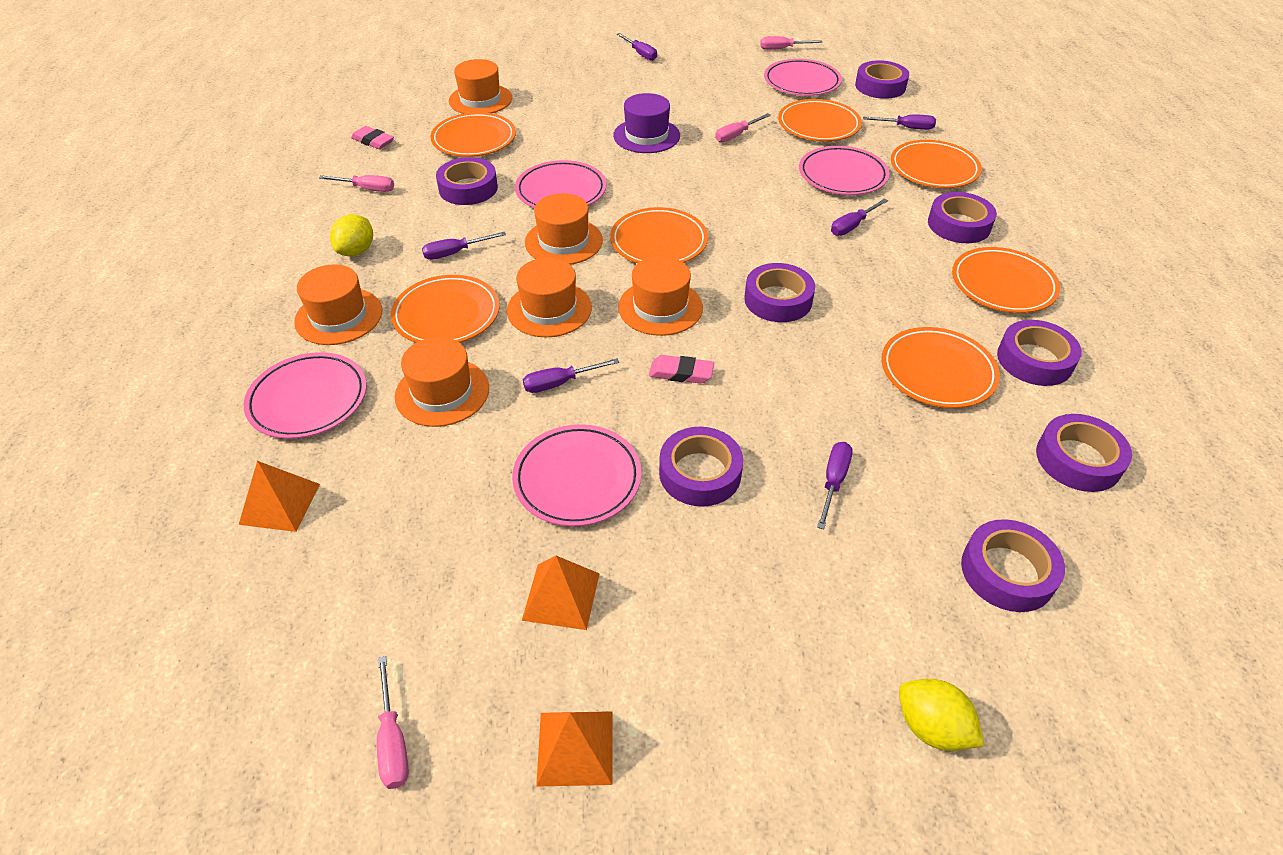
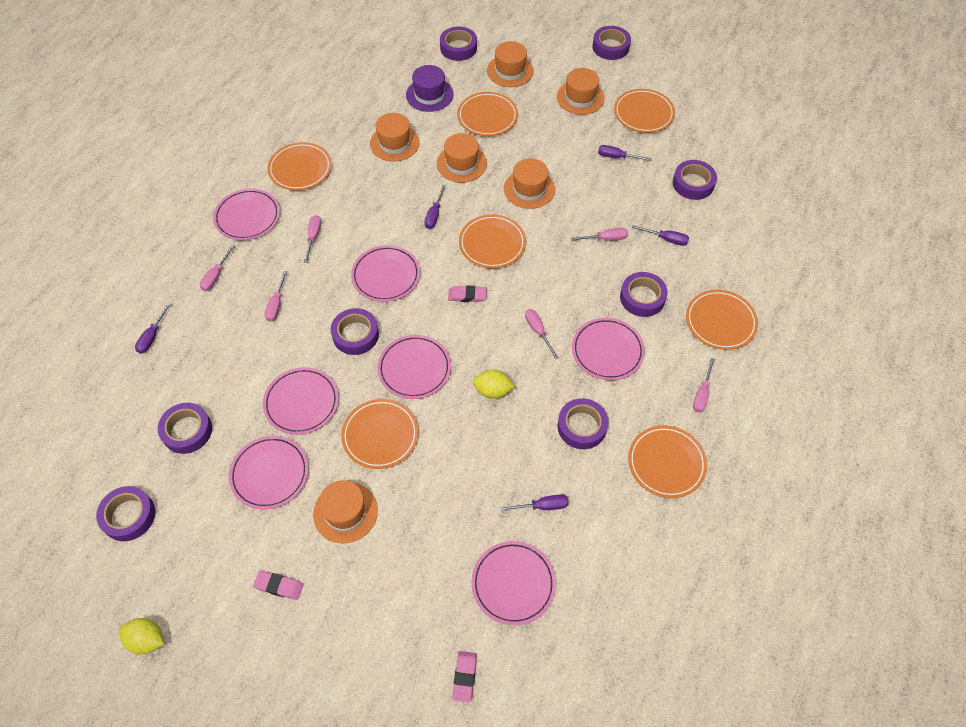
orange pyramid: [239,461,320,532] [522,556,600,630] [536,711,613,787] = 3 -> none = 0
pink eraser: [351,126,394,149] [649,355,714,384] = 2 -> [253,571,303,600] [448,286,487,302] [452,651,477,702] = 3
pink plate: [244,352,367,439] [512,424,642,526] [515,160,606,208] [764,59,842,96] [799,146,889,195] = 5 -> [213,188,280,240] [229,436,308,509] [263,367,339,435] [351,245,420,302] [377,335,451,399] [471,541,556,625] [572,318,645,380] = 7
pink screwdriver: [319,175,394,192] [377,656,409,789] [715,113,771,142] [760,36,823,50] = 4 -> [200,245,235,291] [264,271,287,322] [304,215,321,263] [525,309,558,359] [571,228,628,241] [693,358,715,413] = 6
purple screwdriver: [422,232,506,260] [523,358,619,393] [616,33,657,61] [817,442,853,529] [831,199,888,236] [863,115,936,130] = 6 -> [135,302,171,354] [424,185,446,229] [500,494,569,511] [598,145,652,161] [632,225,689,246] = 5

